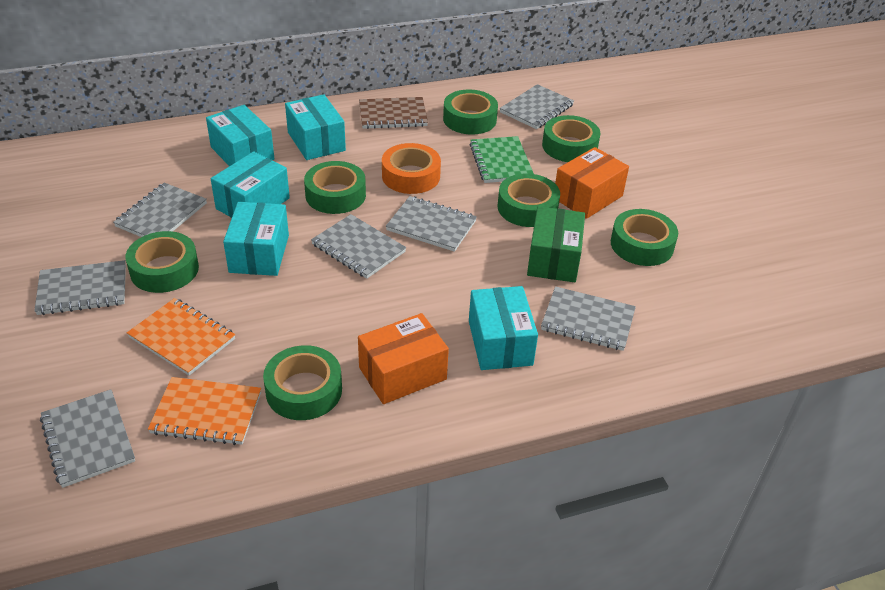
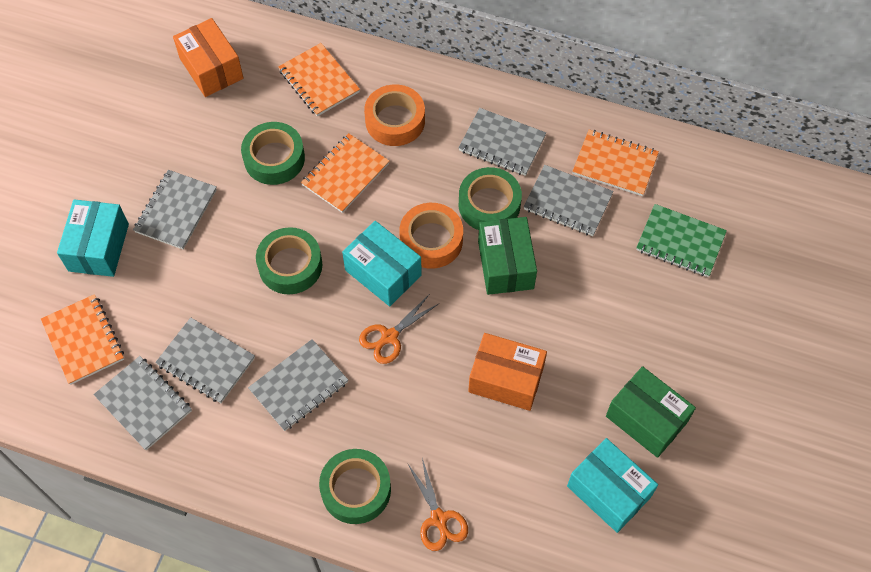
brown notebook: [359,97,428,129] = 1 -> none = 0
green box: [527,206,585,282] = 1 -> [478,217,537,295] [606,366,696,458] = 2
green tape: [126,231,199,293] [263,345,342,420] [304,161,366,214] [443,89,498,135] [498,174,560,227] [542,115,601,162] [611,209,678,266] = 7 -> [241,122,305,185] [256,227,322,294] [319,449,391,524] [459,167,522,230] = 4
grey notebook: [34,260,126,315] [40,389,135,488] [113,183,207,237] [311,214,406,279] [386,196,477,252] [500,84,574,129] [541,286,636,351] = 7 -> [93,356,192,450] [133,170,217,249] [155,317,255,403] [248,339,348,431] [458,108,546,176] [524,165,614,236] = 6
orange notebook: [127,298,235,376] [148,377,261,445] = 2 -> [41,294,124,385] [278,43,360,117] [301,133,390,213] [572,130,659,196] = 4
orange scissors: none = 0 -> [359,295,440,364] [408,458,468,551] = 2
orange tape: [382,143,441,194] = 1 -> [364,85,425,146] [399,203,463,269] = 2
turquoise box: [206,105,274,166] [211,152,290,218] [223,202,289,276] [285,94,346,160] [469,286,538,370] = 5 -> [57,199,129,277] [342,221,422,306] [567,438,658,533] = 3

